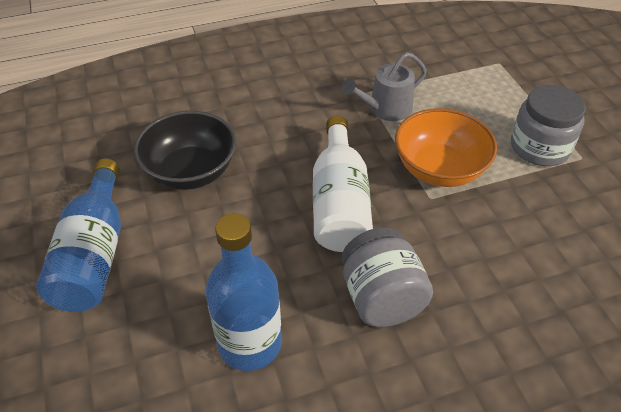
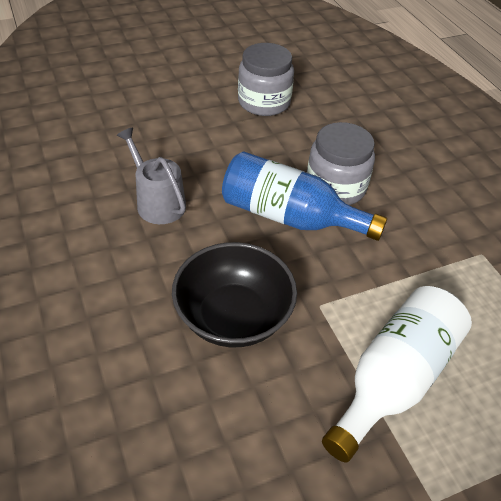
blue bottle: [36,159,121,312] [206,213,282,371] = 2 -> [222,151,387,241] = 1
orange bowl: [395,108,497,187] = 1 -> none = 0

